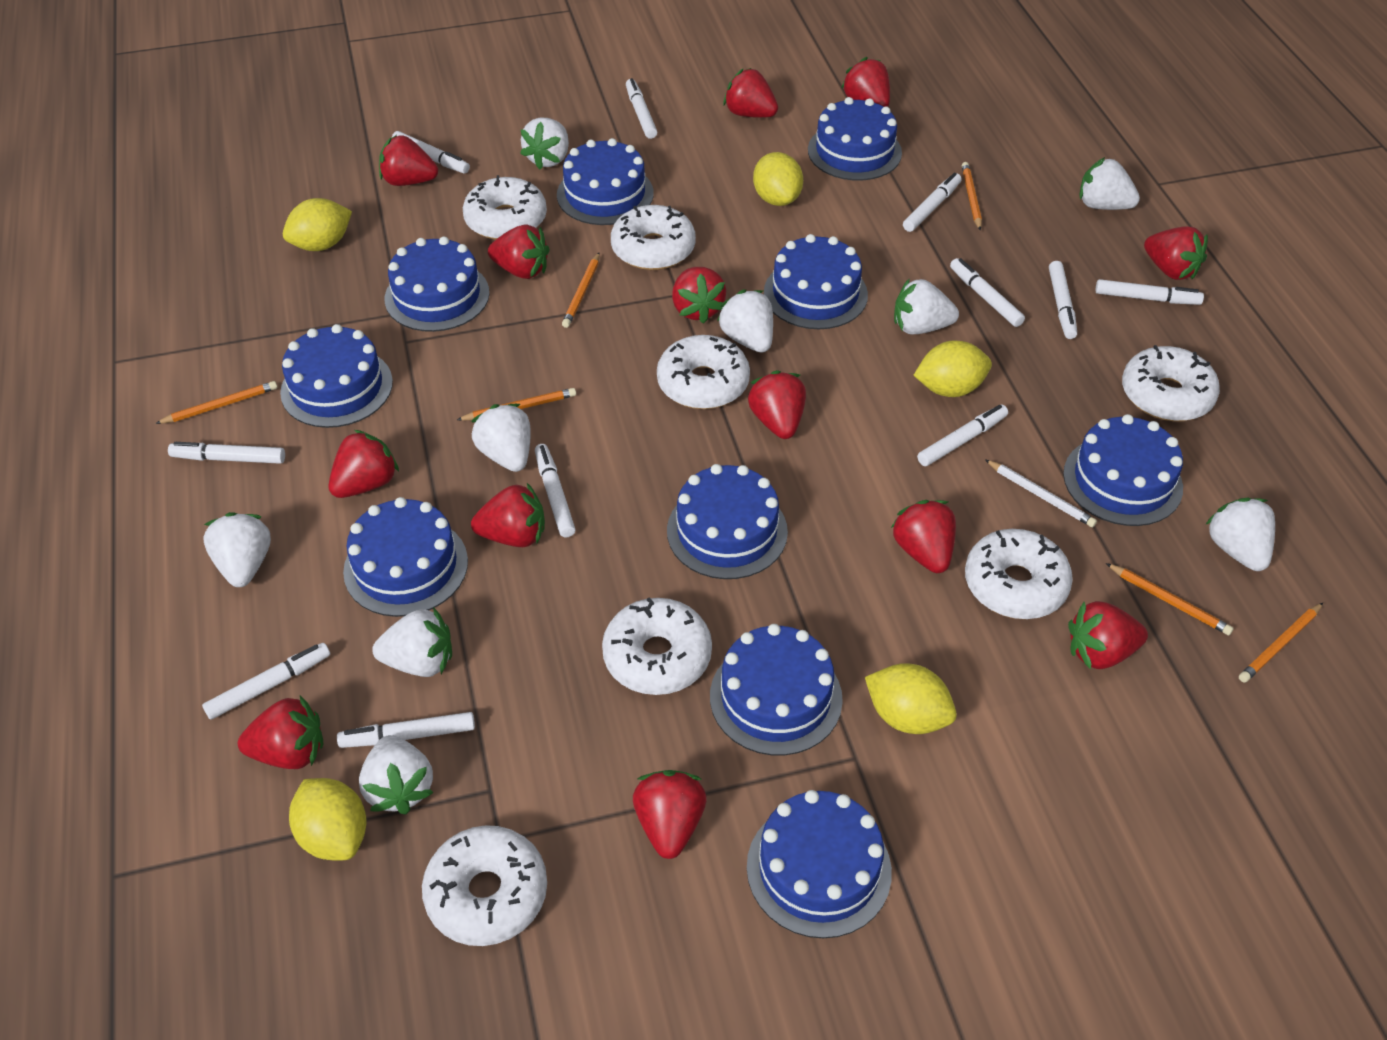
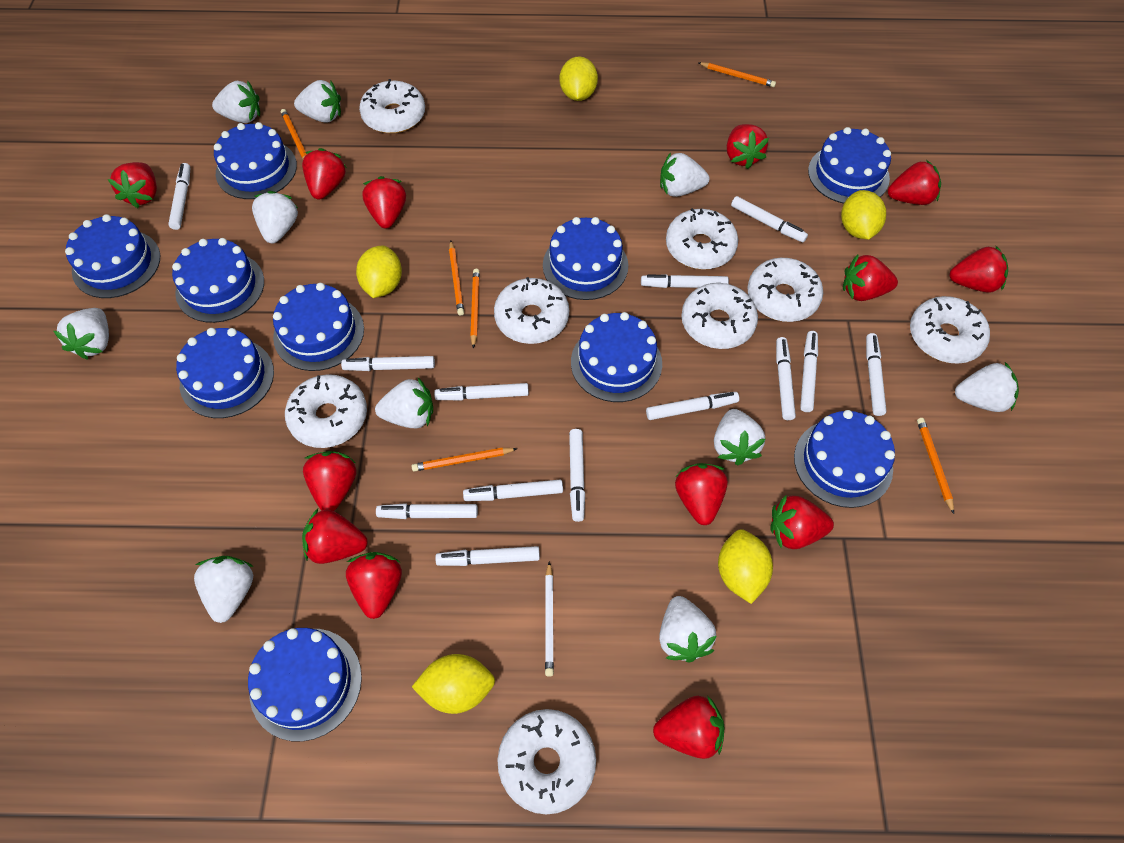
white donut: [422,825,547,946] [463,175,547,240] [602,597,712,695] [611,205,696,270] [657,335,750,409] [965,529,1073,619] [1122,345,1220,421] = 7 -> [285,374,367,448] [359,79,425,134] [494,277,569,344] [497,709,596,815] [666,208,738,270] [681,283,758,349] [748,258,823,322] [910,296,990,364] = 8
white marker: [168,442,285,464] [202,643,330,720] [337,712,475,748] [392,131,470,174] [535,444,576,538] [626,78,657,139] [903,173,962,232] [917,405,1008,466] [950,258,1025,327] [1049,261,1077,339] [1095,279,1204,305] = 11 -> [168,163,190,230] [341,356,435,371] [376,503,478,519] [434,383,529,400] [435,546,540,566] [463,480,563,501] [569,429,585,522] [641,274,729,288] [646,392,739,420] [731,196,808,242] [776,337,796,420] [800,331,818,412] [866,333,886,416] = 13
white strawberry: [203,512,271,587] [359,735,434,815] [372,607,452,677] [471,404,531,472] [520,117,569,169] [717,290,773,353] [894,278,959,334] [1079,157,1140,210] [1205,497,1275,571] = 9 -> [54,308,109,359] [194,556,254,623] [212,81,260,123] [252,191,298,243] [294,80,341,123] [375,378,433,428] [659,596,716,662] [660,152,709,197] [714,409,765,465] [955,362,1019,412] = 10

